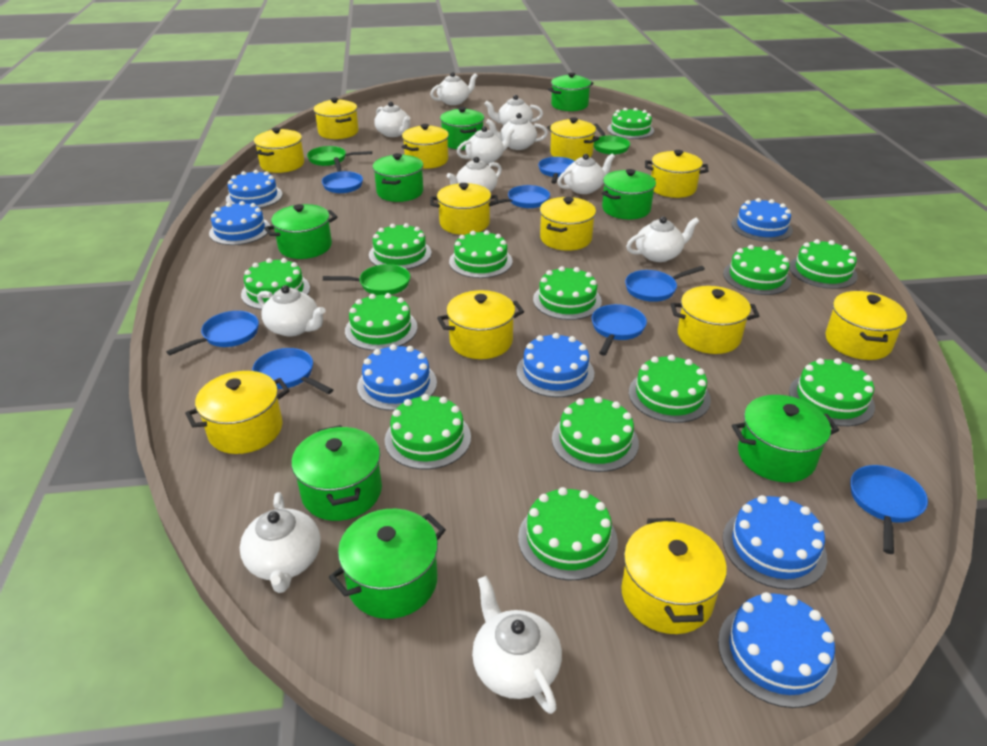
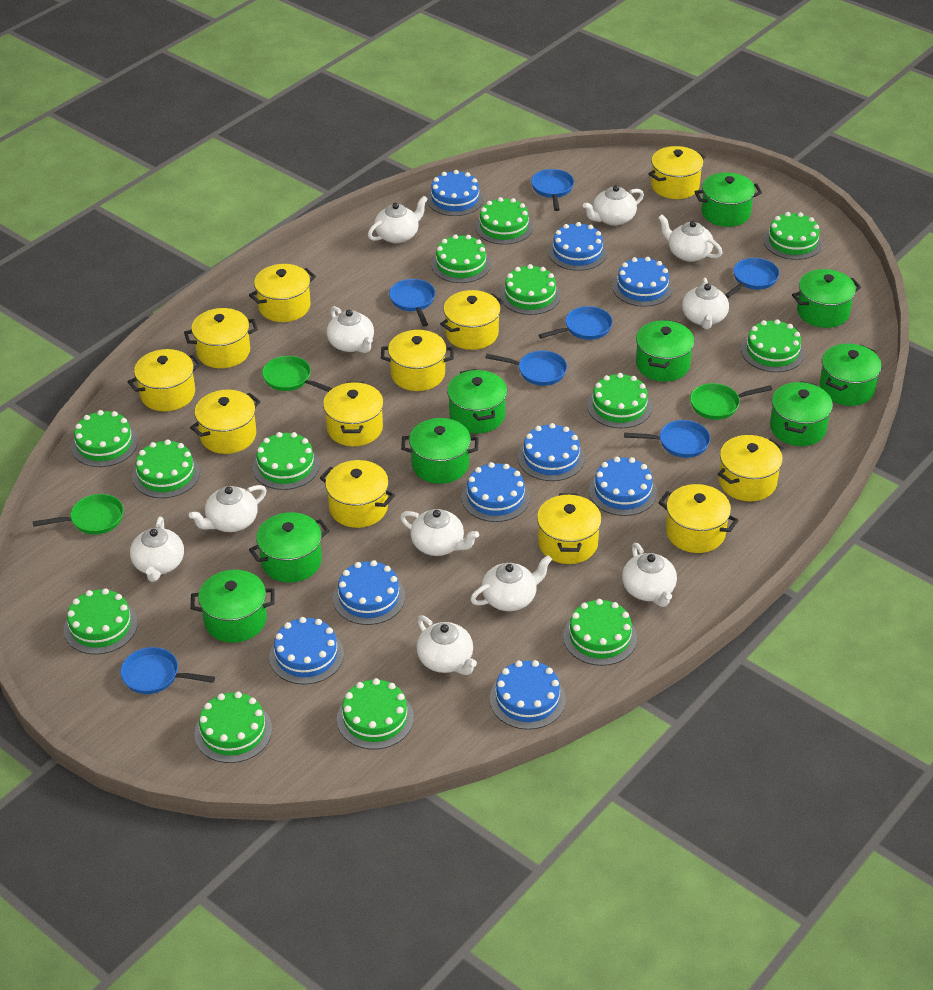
blue cake: [209,201,270,245] [226,170,283,208] [357,344,437,411] [517,333,594,397] [718,592,837,708] [722,495,827,590] [732,198,793,242] = 7 -> [269,617,344,685] [333,560,405,625] [427,170,484,216] [461,462,530,522] [490,660,566,730] [518,423,585,481] [548,222,607,271] [589,457,657,516] [612,257,673,307] = 9
blue pan: [166,311,259,355] [252,348,333,394] [322,157,363,193] [490,185,550,208] [538,157,575,184] [592,304,647,356] [625,266,705,302] [850,465,928,554] = 8 -> [120,647,215,694] [389,279,435,327] [485,351,567,386] [531,169,574,211] [539,306,613,340] [624,420,710,458] [725,258,779,298] = 7
green pot: [264,204,338,259] [291,425,382,521] [329,509,446,619] [373,153,423,202] [440,107,484,150] [548,73,594,111] [602,169,656,219] [732,395,839,482] = 8 -> [190,570,275,643] [249,512,329,583] [401,418,479,484] [447,369,507,433] [636,320,695,382] [695,172,762,227] [770,381,833,446] [792,269,861,328] [820,344,882,406] = 9

